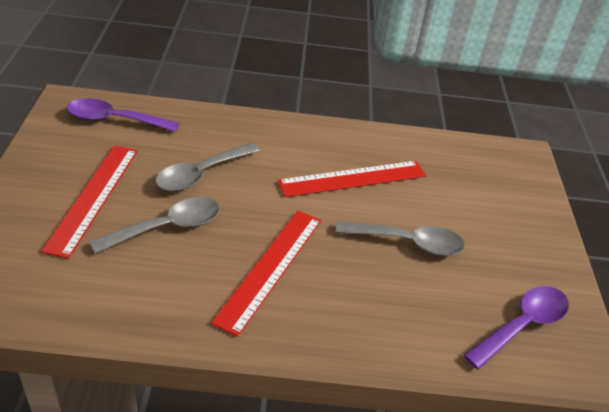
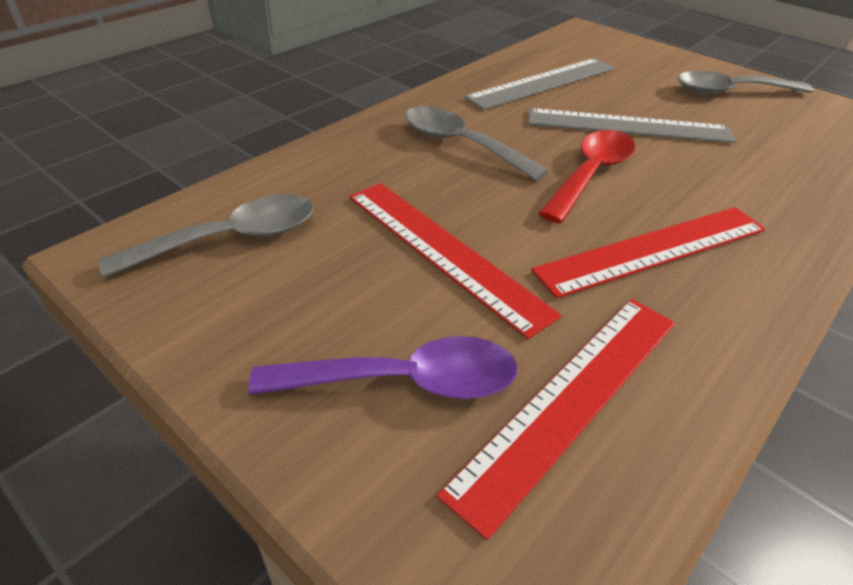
grey ruler: none = 0 -> [464,58,614,110] [529,108,736,143] = 2
purple spoon: [66,98,179,132] [464,286,569,369] = 2 -> [248,336,518,399] = 1
red spoon: none = 0 -> [538,130,635,223] = 1

